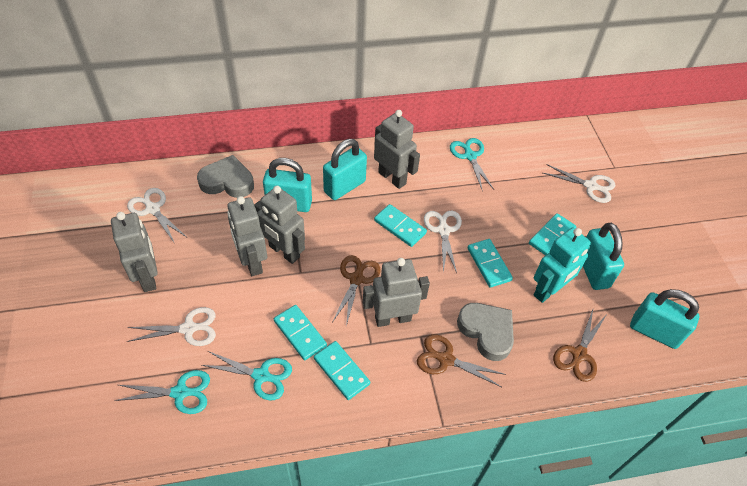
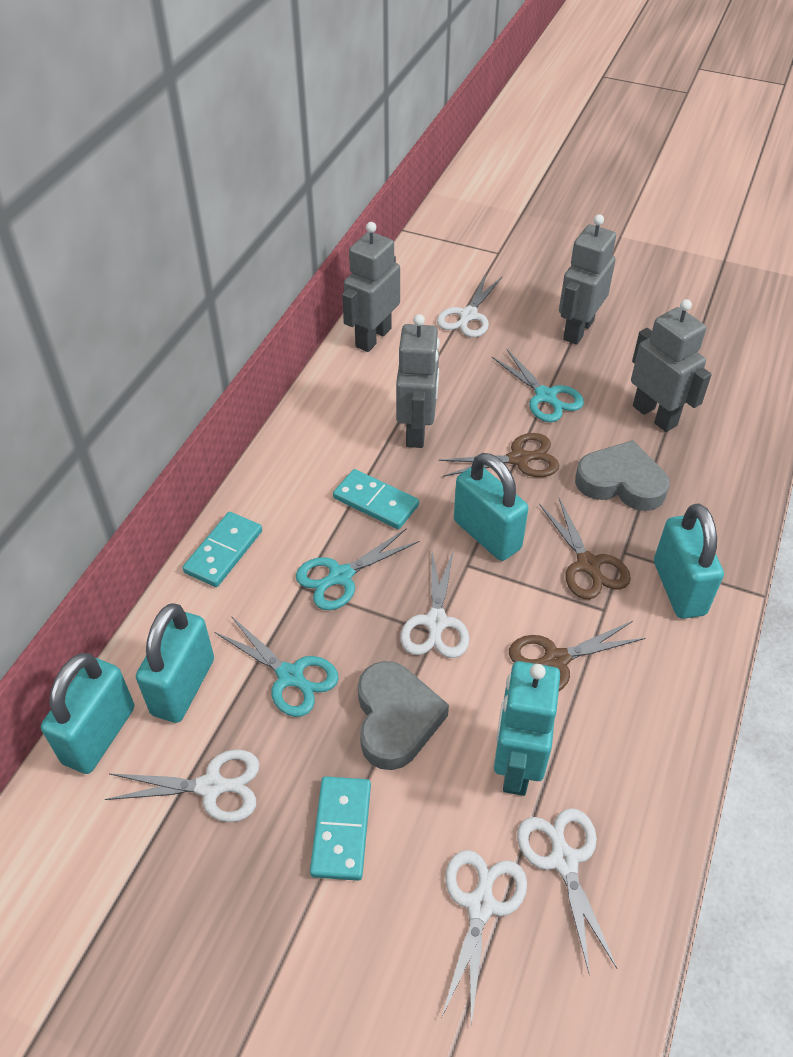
grey robot: [111,212,158,292] [227,196,267,276] [254,186,305,264] [363,258,430,327] [374,110,420,189] = 5 -> [342,222,400,352] [396,314,440,448] [559,214,616,345] [631,299,712,432] = 4
turquoise domino: [274,305,327,360] [314,341,370,400] [374,204,427,247] [468,239,513,288] [529,213,576,256] = 5 -> [182,512,262,587] [310,776,371,881] [333,469,419,529] = 3
white scissors: [127,188,186,242] [127,307,216,346] [424,211,462,273] [543,164,616,203] = 4 -> [104,749,260,822] [400,549,470,658] [437,274,502,337] [442,850,527,1026] [517,808,617,976] = 5

